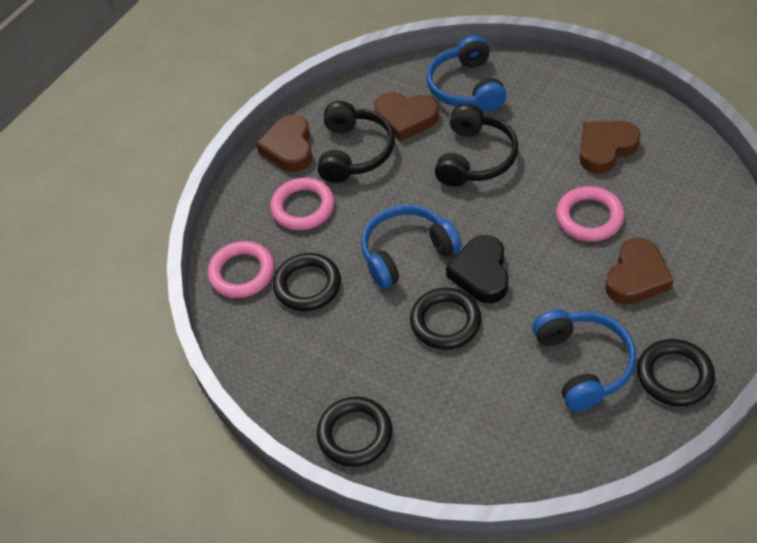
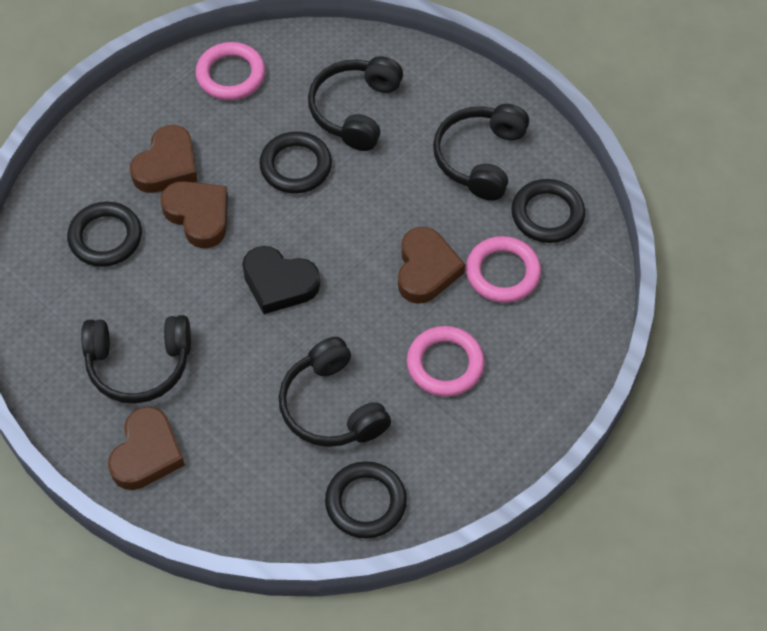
black headphones: [318,101,395,183] [435,104,518,187] = 2 -> [81,315,191,404] [279,337,391,447] [308,56,403,151] [433,104,529,201] = 4
blue headphones: [361,205,462,289] [426,35,507,111] [533,309,636,411] = 3 -> none = 0

